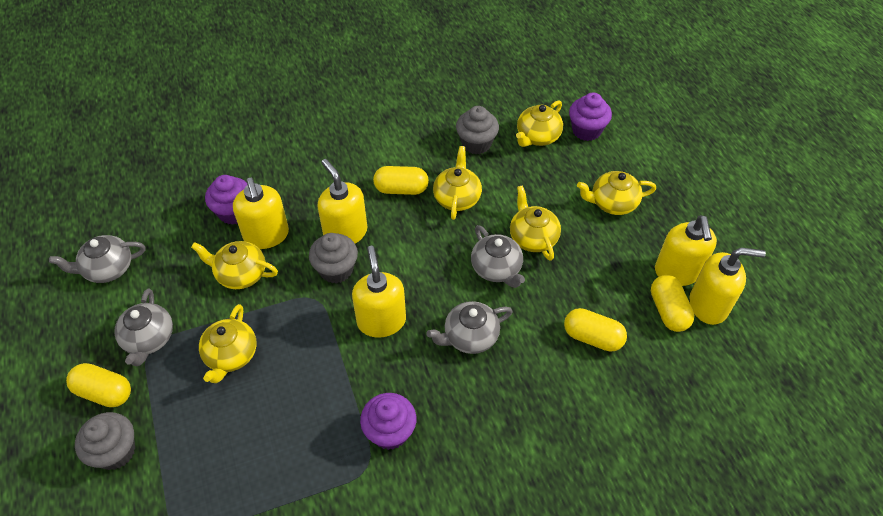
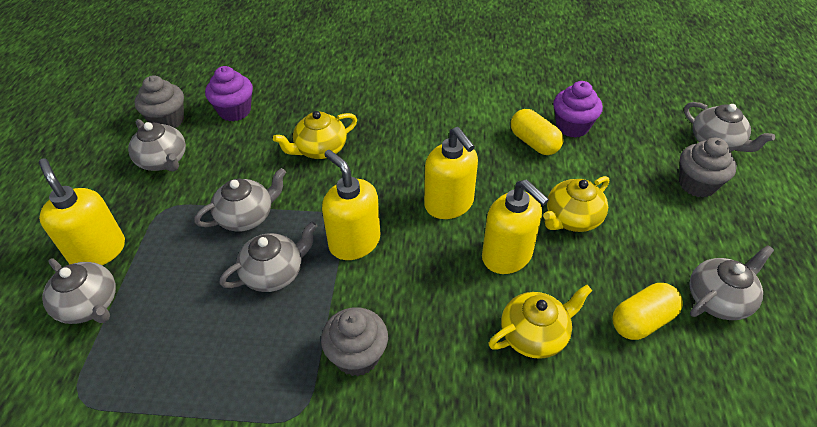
grey teapot: [49,235,145,283] [114,288,173,366] [426,301,513,354] [471,225,525,288] = 4 -> [42,259,116,324] [128,119,186,171] [194,168,286,231] [220,221,317,292] [684,102,775,152] [690,245,774,320] = 6
purple cupcake: [205,175,247,225] [360,393,416,450] [569,93,612,141] = 3 -> [205,66,253,121] [553,81,603,138] = 2
yellow capsule: [66,363,131,407] [373,166,429,195] [564,308,627,352] [651,275,694,332] = 4 -> [511,109,563,155] [613,283,683,340] = 2
yellow soap dispenser: [233,178,289,249] [318,159,367,244] [352,246,406,338] [655,215,717,286] [690,247,766,325] = 5 -> [39,158,125,265] [322,150,380,260] [424,127,478,219] [482,179,549,274] = 4
yellow teapot: [191,241,278,289] [199,304,257,383] [433,146,482,220] [510,185,561,261] [516,100,563,147] [577,171,656,215] = 6 -> [273,111,357,159] [488,285,592,359] [543,176,609,232] = 3

